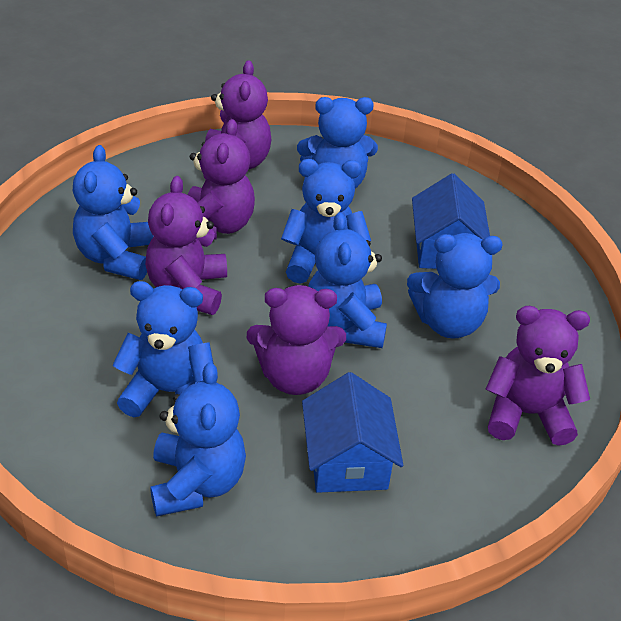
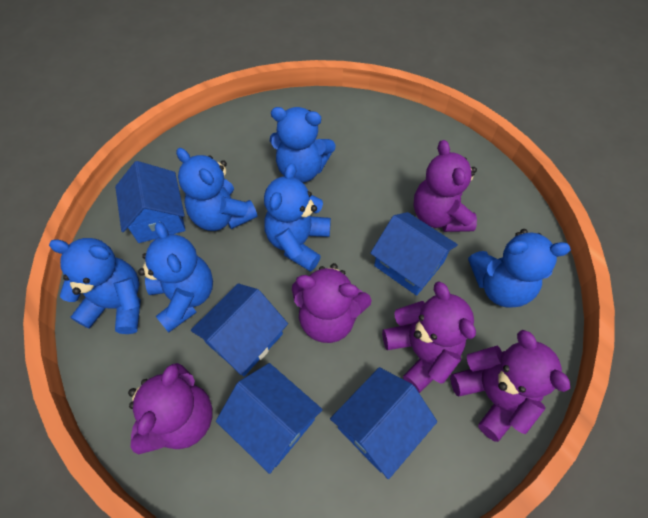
blue house: [302,372,403,493] [412,173,490,269] = 2 -> [115,161,185,243] [191,283,288,376] [216,363,322,474] [330,367,437,479] [370,212,458,296] = 5
blue teddy bear: [73,145,153,280] [112,281,214,417] [150,362,246,517] [281,159,371,284] [297,97,378,188] [308,212,387,348] [407,233,503,339] = 7 -> [49,238,140,334] [138,222,213,333] [176,148,258,231] [264,163,331,272] [270,107,335,183] [468,229,571,308] = 6

